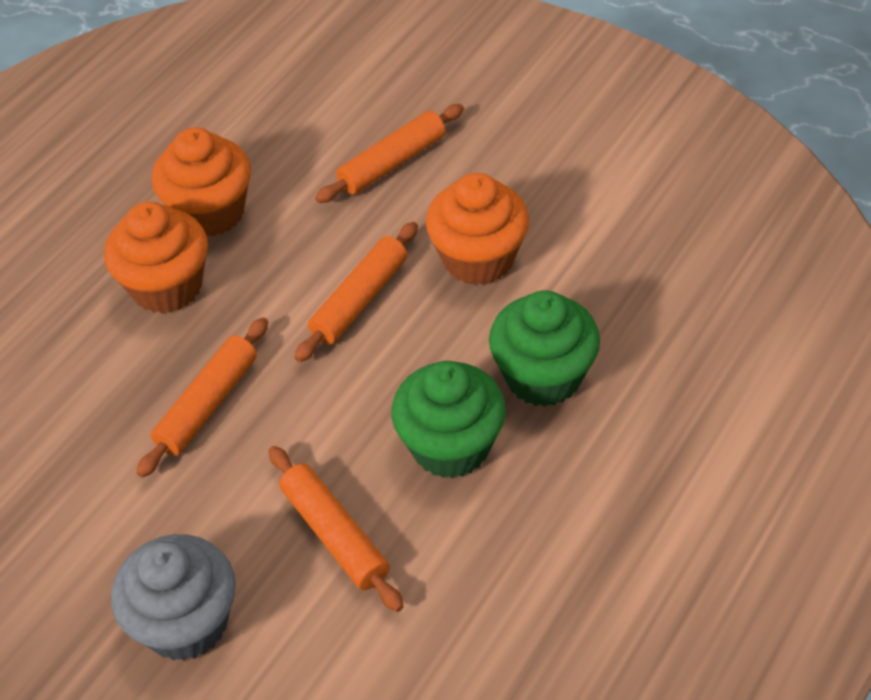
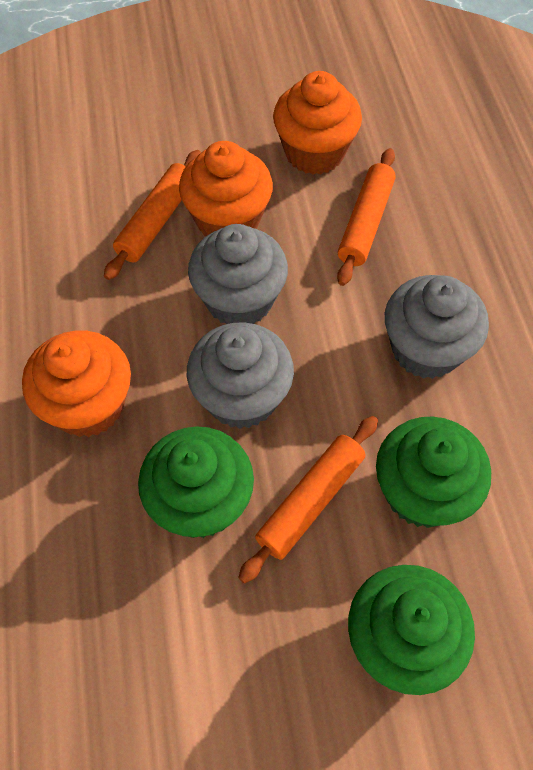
green cupcake: [391,361,506,478] [489,290,600,407] = 2 -> [138,426,254,538] [348,565,475,695] [376,417,491,528] = 3
grey cupcake: [111,534,236,661] = 1 -> [187,322,294,429] [188,224,288,324] [385,275,489,379] = 3
orange rolling pin: [137,317,268,478] [268,446,404,612] [295,222,418,362] [315,104,464,203] = 4 -> [104,150,201,280] [238,416,378,583] [337,148,396,286] = 3

